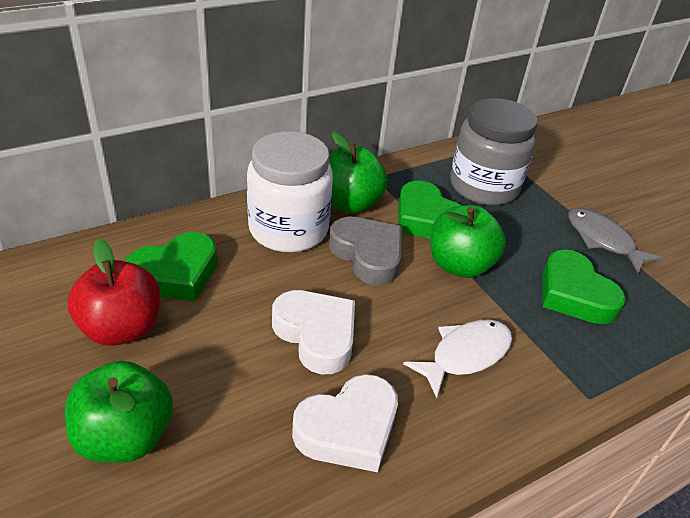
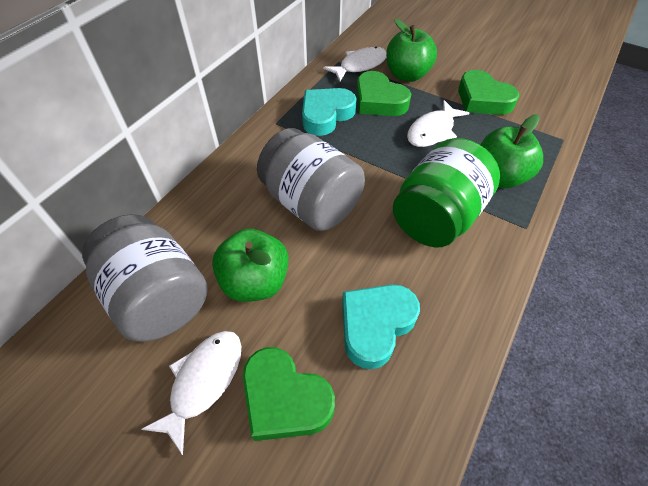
green jar: none = 0 -> [393,138,500,247] = 1
grey fish: [568,208,662,273] = 1 -> none = 0
grey heart: [329,216,402,285] = 1 -> none = 0
grey jar: [450,98,538,206] = 1 -> [82,214,208,342] [257,128,365,231] = 2
red apple: [67,239,160,346] = 1 -> none = 0
turquoise heart: none = 0 -> [302,88,357,136] [342,285,420,369] = 2
white fish: [403,319,512,398] = 1 -> [141,331,241,455] [323,46,387,82] [407,100,469,147] = 3
white heart: [272,290,355,374] [292,374,398,472] = 2 -> none = 0
white jar: [247,131,333,252] = 1 -> none = 0

